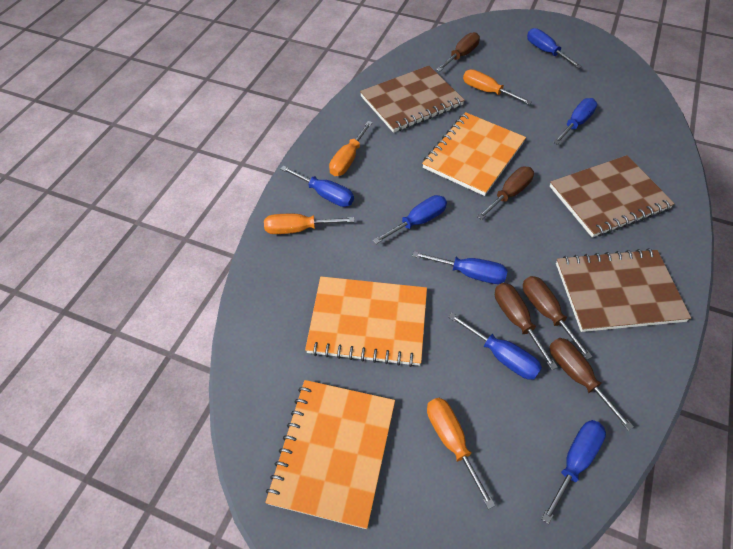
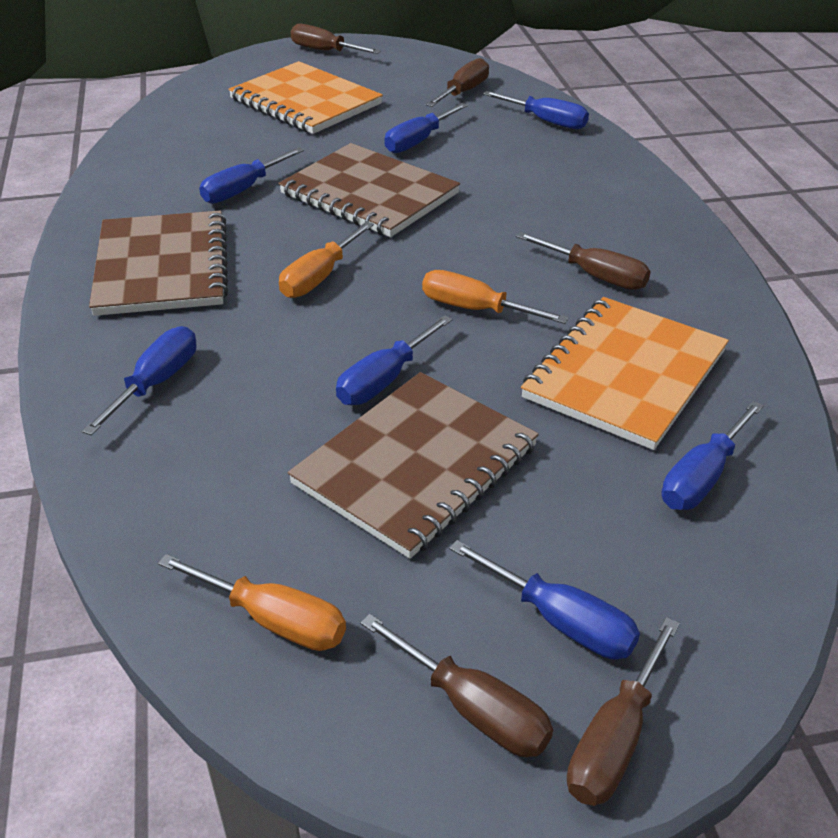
orange notebook: [265,380,395,529] [305,276,427,367] [422,112,526,196] = 3 -> [228,61,383,134] [521,297,729,450] = 2
orange screwdriver: [264,214,355,234] [329,121,373,176] [427,398,495,509] [463,69,532,105] = 4 -> [158,554,346,651] [279,221,374,298] [422,270,569,324] = 3

